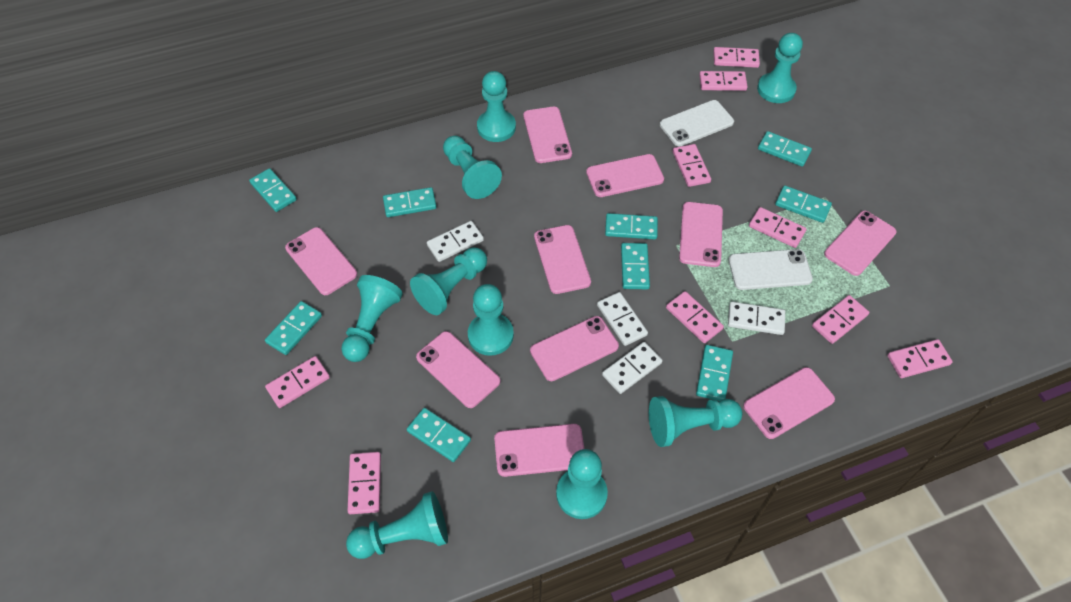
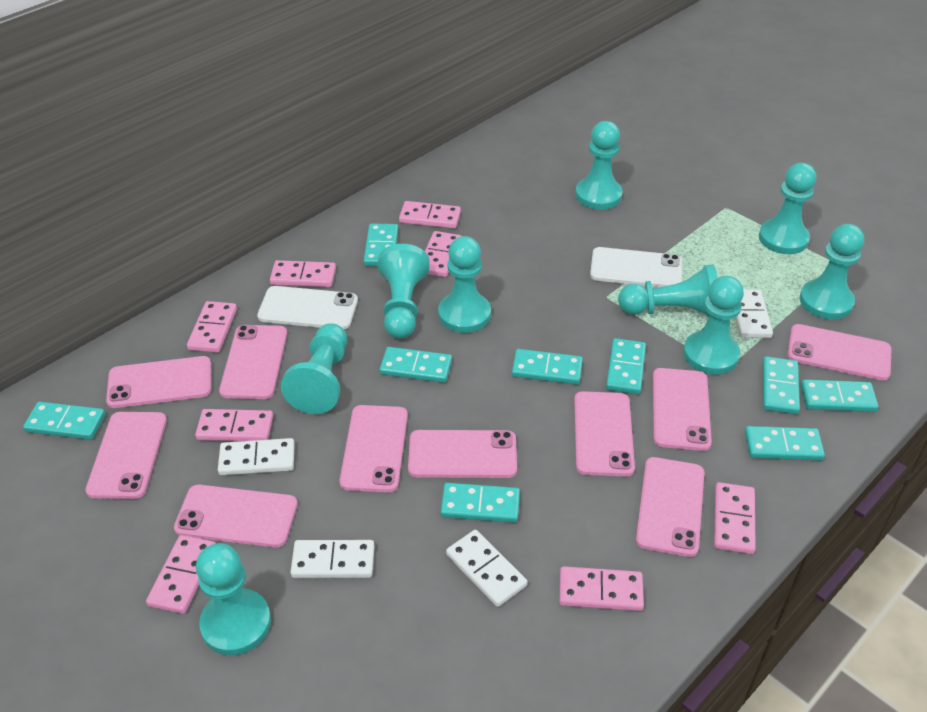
pink domino: [265,356,330,408] [347,452,381,514] [666,291,724,343] [673,144,711,187] [699,71,748,91] [713,47,760,68] [749,207,807,248] [812,295,869,344] [887,339,953,378] = 9 -> [146,535,216,614] [187,301,237,353] [195,409,273,441] [270,260,336,287] [399,201,461,228] [425,231,462,277] [560,566,644,611] [714,482,756,554] = 8

